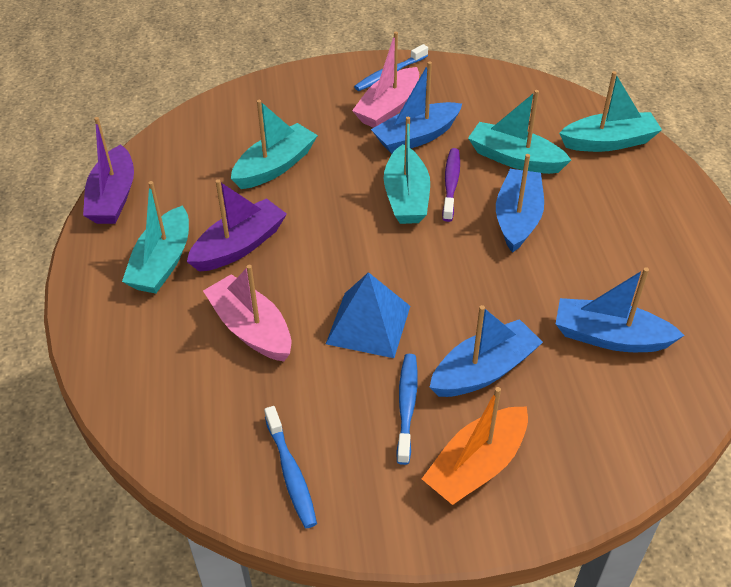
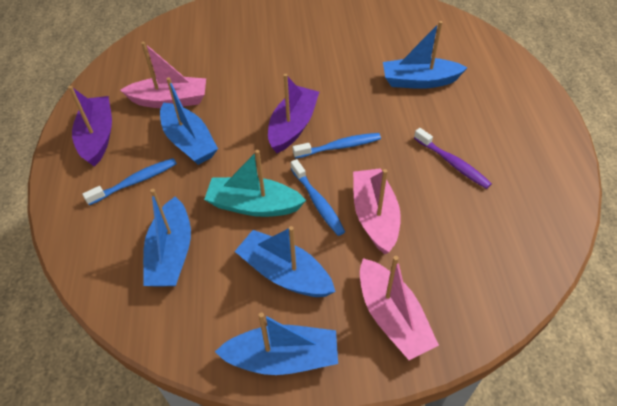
blue boat: [371,61,462,154] [429,305,543,397] [496,154,544,253] [556,267,685,352] = 4 -> [143,189,191,286] [160,77,218,165] [215,312,338,375] [234,226,336,297] [383,21,468,89] = 5
blue pyramid: [326,272,410,358] = 1 -> none = 0
orange boat: [422,387,528,505] = 1 -> none = 0
pink boat: [203,265,291,362] [352,31,419,128] = 2 -> [120,42,206,108] [353,168,401,254] [360,256,439,360] = 3
turquoise boat: [122,181,189,294] [231,100,318,189] [384,117,430,224] [468,90,571,174] [559,71,662,152] = 5 -> [204,150,306,217] = 1

